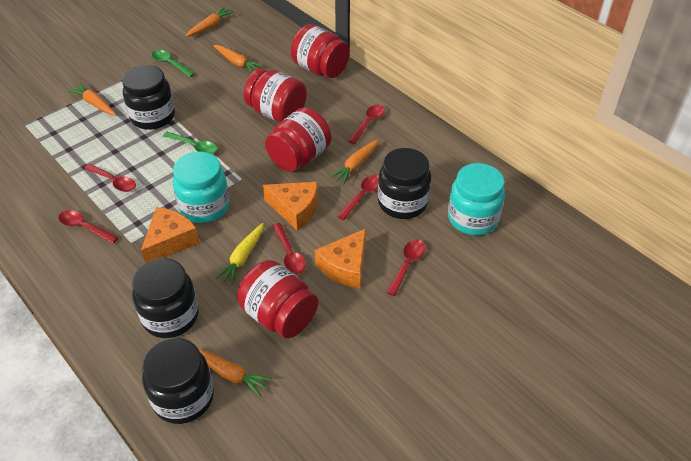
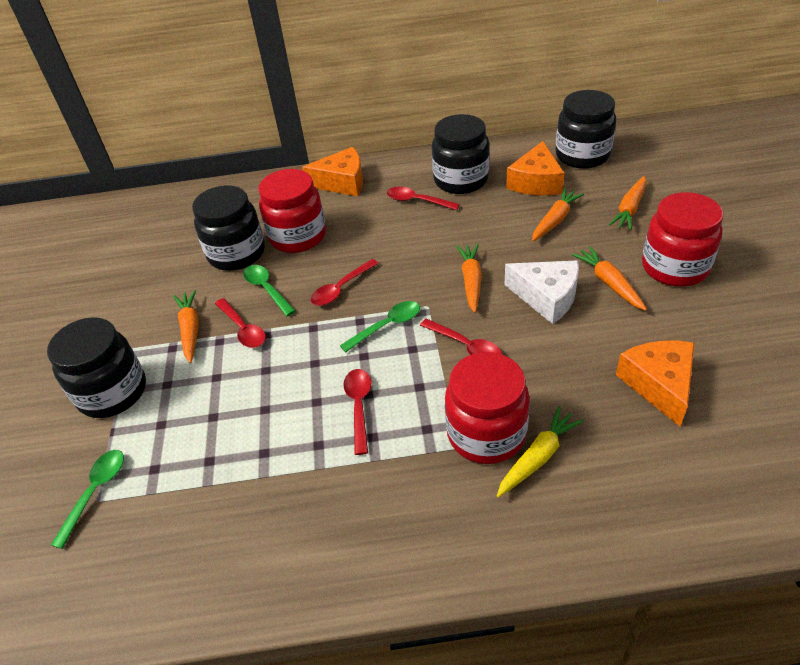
green spoon: [152,50,195,77] [163,132,217,154] = 2 -> [51,450,124,549] [243,265,295,316] [340,301,420,353] = 3
red jar: [237,260,318,339] [244,68,307,122] [265,107,331,172] [291,24,350,78] = 4 -> [258,169,326,253] [445,352,530,464] [642,192,723,287] = 3
red spoon: [58,210,119,244] [84,164,136,192] [273,223,306,274] [337,175,379,220] [348,104,385,144] [386,240,425,296] = 6 -> [215,298,266,348] [311,259,379,306] [343,369,371,455] [387,187,460,210] [420,319,502,355] = 5
turquoise jar: [173,152,230,223] [448,163,505,235] = 2 -> none = 0
white cheese: none = 0 -> [504,260,579,324] = 1

